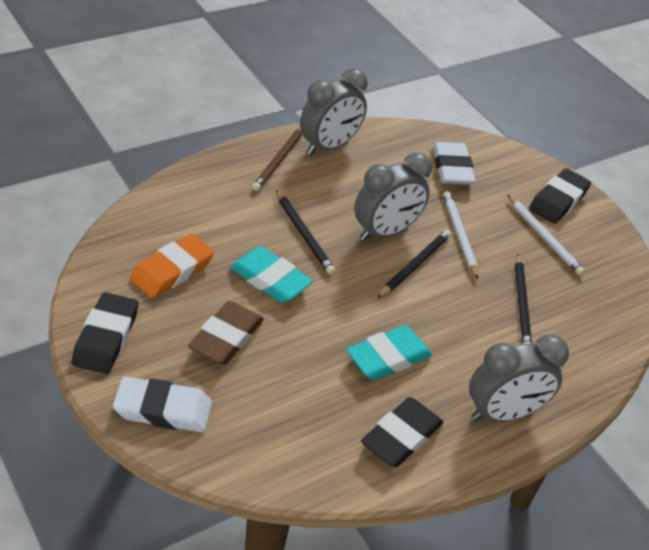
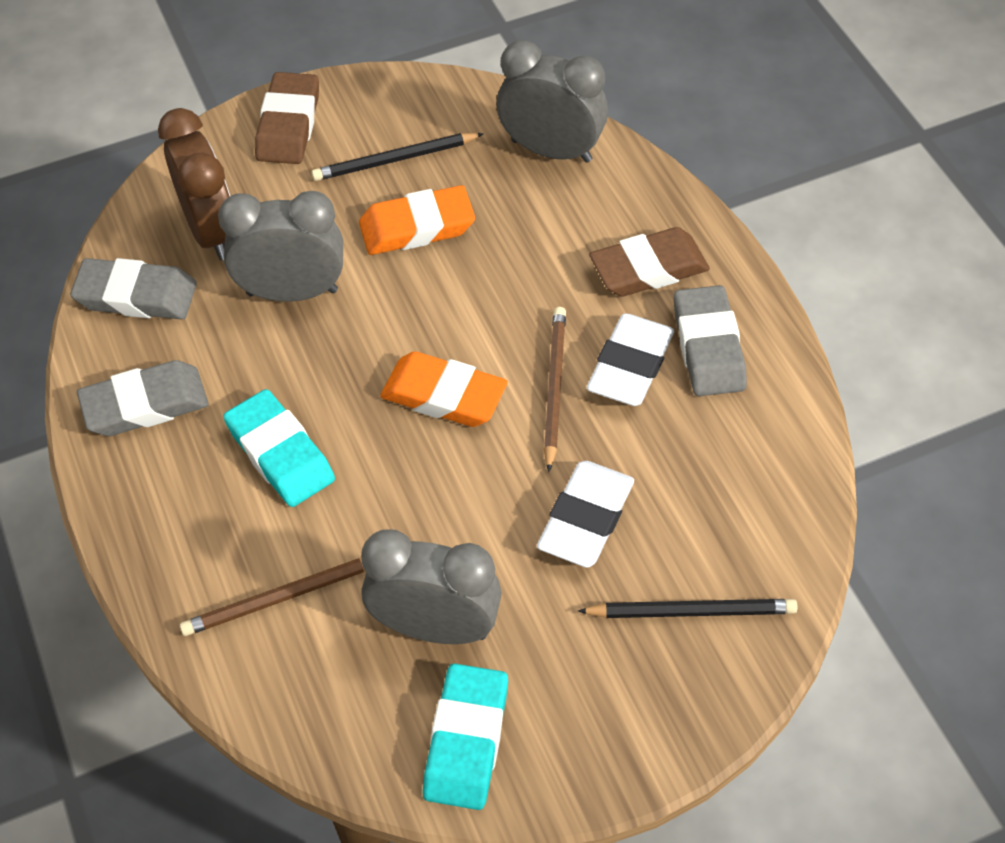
black eraser: [72,292,138,374] [361,397,443,467] [529,168,591,224] = 3 -> none = 0
black pencil: [276,190,335,275] [377,230,451,299] [515,254,532,344] = 3 -> [311,133,484,181] [578,599,798,618] = 2
brown clock: none = 0 -> [158,108,230,260] = 1
brown eraser: [188,301,264,365] = 1 -> [255,72,319,164] [589,227,710,296] = 2
brown pencil: [252,128,302,191] = 1 -> [180,558,365,636] [544,307,566,472] = 2
grey eraser: none = 0 -> [70,258,197,319] [77,360,209,436] [674,285,747,396] = 3
orange eraser: [130,233,214,298] = 1 -> [359,185,475,255] [380,351,508,427] = 2
white pencil: [443,191,478,279] [507,195,585,275] = 2 -> none = 0

